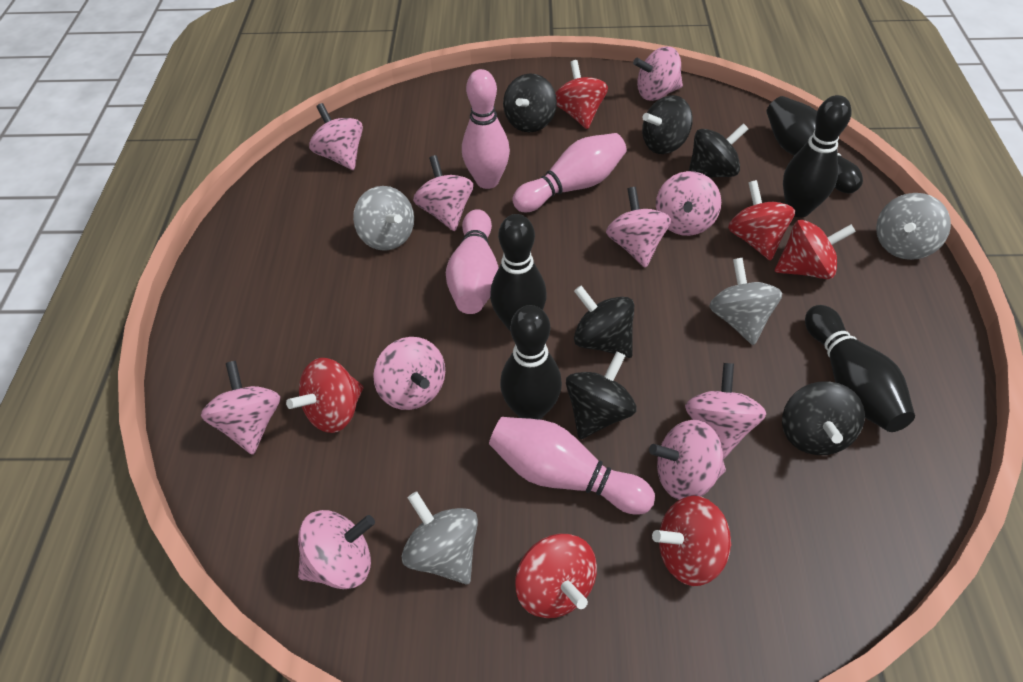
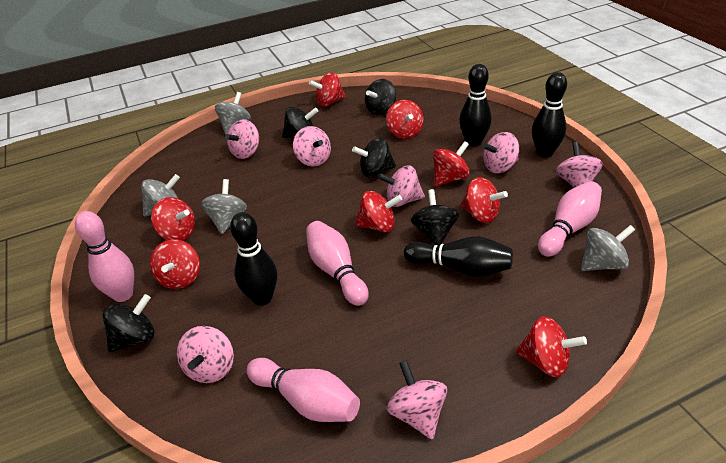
black bowling pin: [490,214,547,331] [500,305,562,420] [766,96,863,193] [783,95,851,217] [805,305,915,432] = 5 -> [230,212,277,306] [404,236,513,277] [459,64,492,147] [532,72,567,157] = 4
black spinning top: [503,74,557,132] [566,351,637,439] [574,285,634,358] [642,95,693,154] [689,123,748,178] [782,381,865,455] = 6 -> [102,294,154,353] [282,107,318,138] [352,138,396,177] [365,79,396,115] [411,189,459,246] = 5
pink spinning top: [201,361,280,455] [298,510,375,589] [309,103,363,170] [373,337,445,410] [413,155,473,231] [606,187,671,268] [633,47,683,101] [649,420,726,500] [656,171,721,236] [685,363,766,460] = 10 -> [177,326,234,383] [225,119,259,159] [293,126,331,166] [378,165,425,207] [387,360,447,440] [482,132,519,173] [556,142,603,188] = 7
red spinning top: [286,358,364,433] [515,534,597,618] [555,60,608,129] [652,495,732,586] [728,180,795,261] [775,220,856,279] = 6 -> [150,239,200,289] [151,197,195,241] [309,72,346,107] [355,191,403,232] [386,100,424,139] [433,141,470,186] [460,177,508,223] [516,316,587,377] = 8

